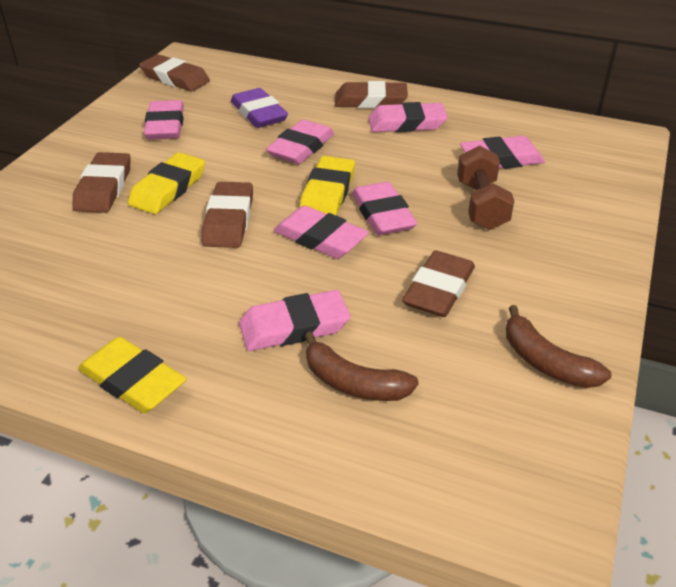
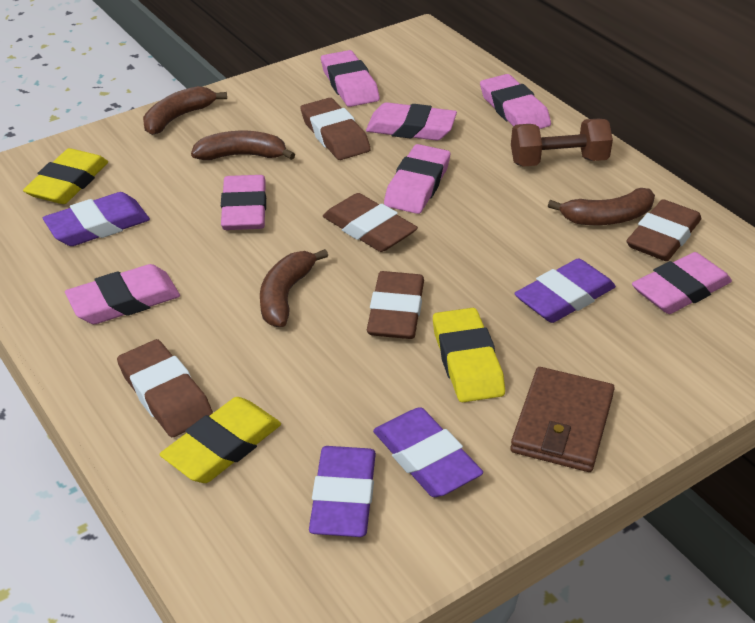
brown banana: [304,332,419,401] [506,305,611,388] = 2 -> [143,86,227,135] [191,131,295,160] [260,249,328,327] [548,188,655,225] = 4
brown wallet: none = 0 -> [510,367,615,472] = 1
purple eraser: [231,88,288,128] = 1 -> [43,192,150,246] [309,446,376,537] [373,407,483,497] [514,258,616,323] = 4

